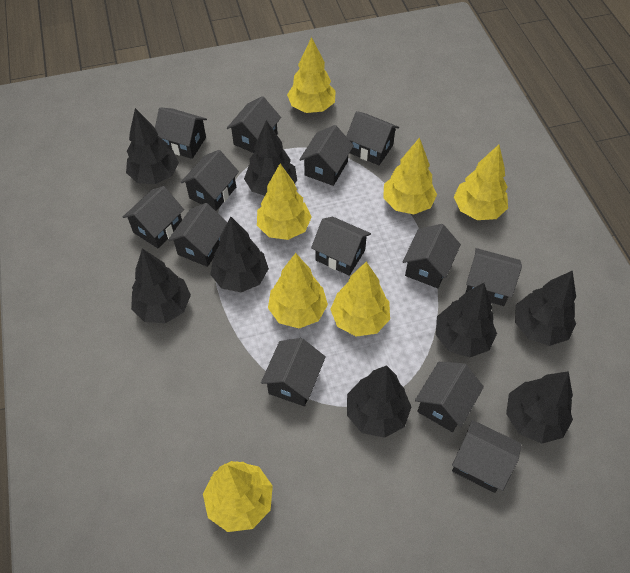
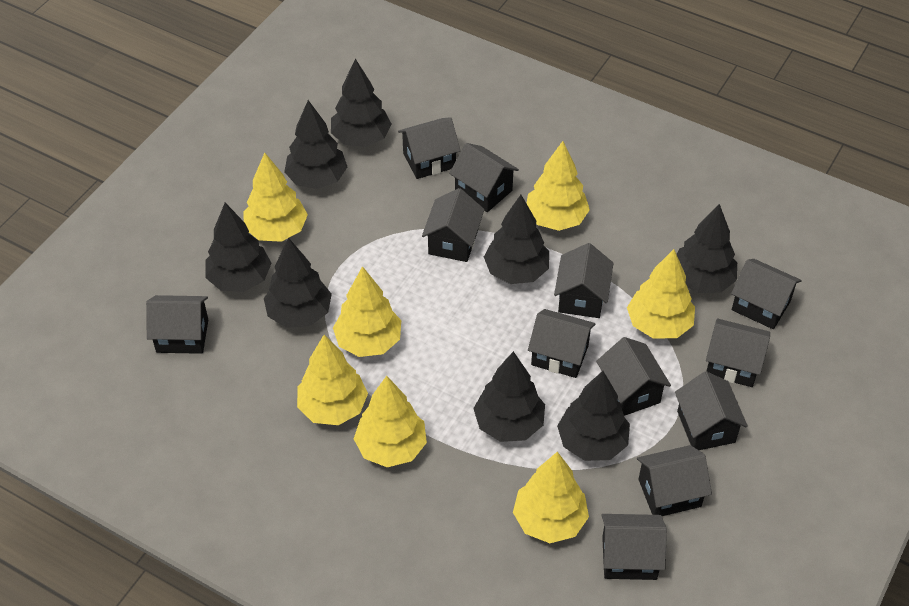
black house: [123,186,184,248] [155,107,207,159] [168,203,227,267] [180,150,239,211] [227,96,281,153] [261,338,326,406] [299,125,354,186] [311,217,371,276] [346,111,399,165] [403,224,461,288] [415,362,484,432] [452,420,521,493] [466,248,522,306] = 13 -> [146,295,208,354] [398,117,461,179] [422,188,484,262] [449,143,519,212] [528,309,595,378] [554,243,614,318] [596,337,671,416] [601,514,667,580] [637,445,712,516] [675,371,748,450] [706,319,770,387] [731,259,802,329] = 12

